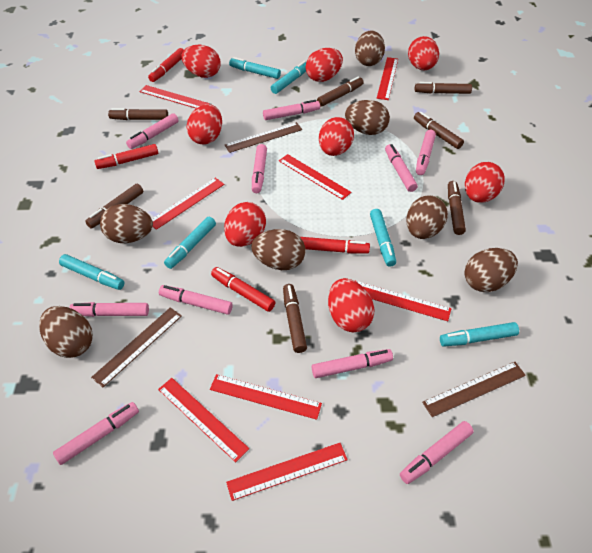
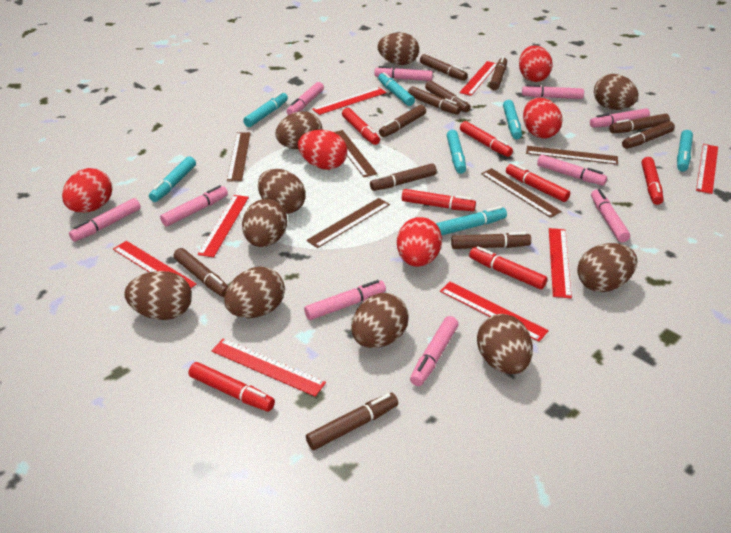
brown egg: [39,306,93,358] [100,204,153,243] [251,229,305,270] [345,100,390,135] [355,30,385,66] [406,195,448,239] [464,248,518,292] = 7 -> [125,271,192,320] [224,266,285,318] [242,199,287,247] [258,169,306,214] [276,111,322,149] [351,293,409,348] [378,33,419,65] [477,314,533,374] [577,243,637,292] [594,74,638,110] = 10
brown marker: [85,184,143,228] [108,108,168,120] [283,284,307,353] [317,76,364,107] [414,112,464,149] [415,82,472,94] [448,181,466,235] = 7 -> [174,248,229,297] [306,393,398,450] [370,163,437,191] [379,105,426,137] [408,86,461,115] [420,54,468,81] [425,81,471,113] [451,232,531,249] [489,56,507,90] [609,114,670,133] [622,121,675,149] = 11
brown ruler: [91,307,182,387] [225,122,302,153] [422,362,526,417] = 3 -> [227,132,251,181] [306,198,390,248] [334,130,377,177] [481,168,562,218] [526,146,618,165] = 5
red egg: [181,45,220,78] [187,104,222,144] [224,202,266,247] [306,48,343,82] [319,117,354,156] [328,278,375,332] [408,36,439,70] [465,162,505,203] = 8 -> [62,168,112,213] [298,130,347,170] [397,217,442,267] [519,45,553,82] [523,98,562,139] = 5
red marker: [94,144,158,169] [148,48,184,82] [211,267,275,312] [300,237,370,253] = 4 -> [189,362,275,412] [342,108,380,145] [402,189,476,211] [460,121,513,157] [469,246,547,289] [506,163,570,202] [642,157,663,205] = 7
turquoise marker: [59,254,124,290] [164,217,216,269] [229,57,281,79] [271,61,306,94] [370,209,396,267] [440,322,519,347] = 6 -> [149,156,196,202] [243,92,288,127] [378,72,415,106] [436,206,507,235] [447,130,466,174] [503,100,522,139] [677,130,693,172] = 7

